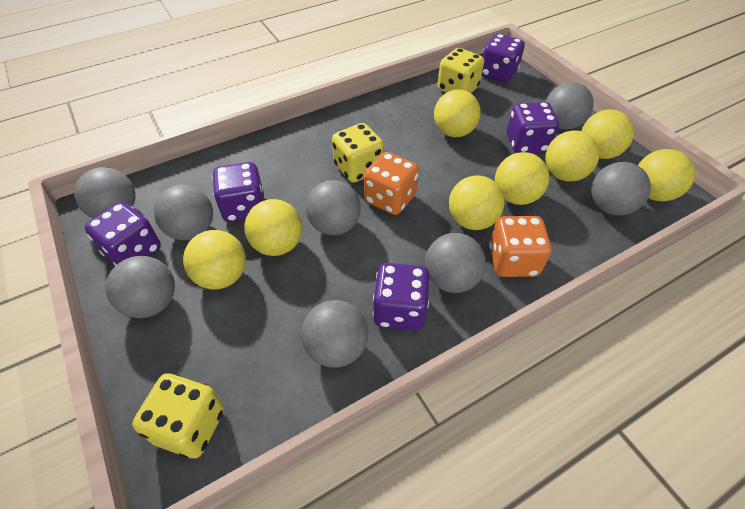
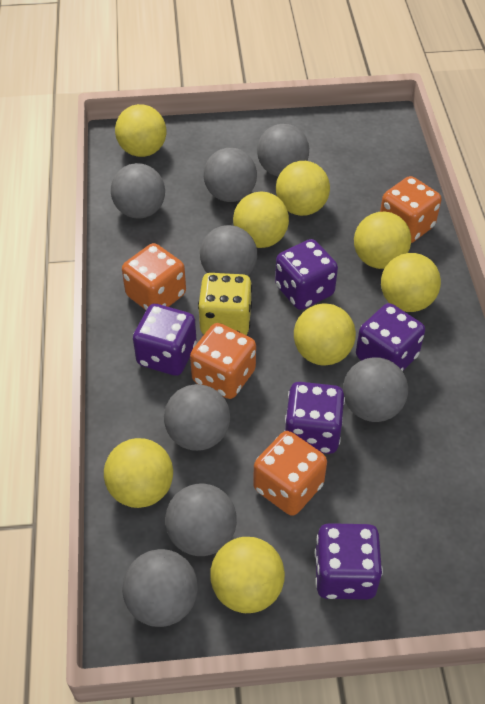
orange dice: [364,152,419,215] [489,216,551,277] = 2 -> [122,243,186,310] [190,323,256,399] [253,431,327,516] [380,176,441,243] = 4
yellow dice: [132,373,224,458] [332,123,384,183] [437,48,484,93] = 3 -> [198,273,252,335] = 1

